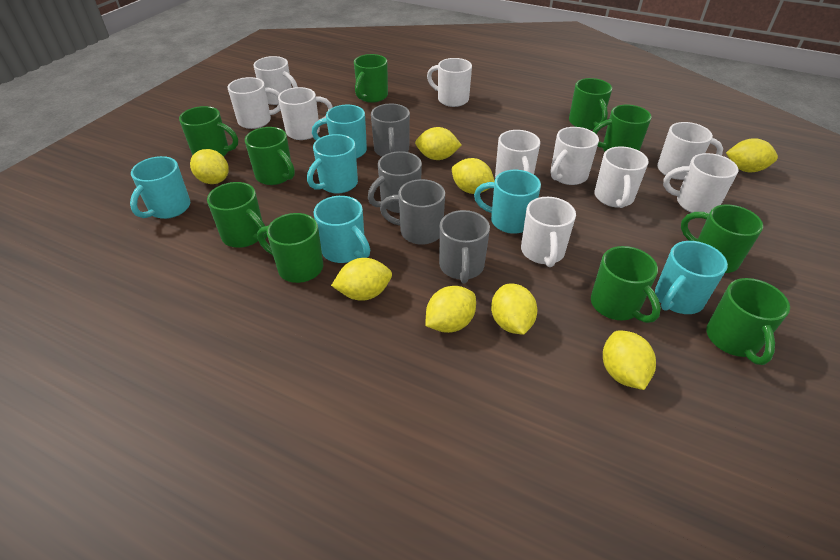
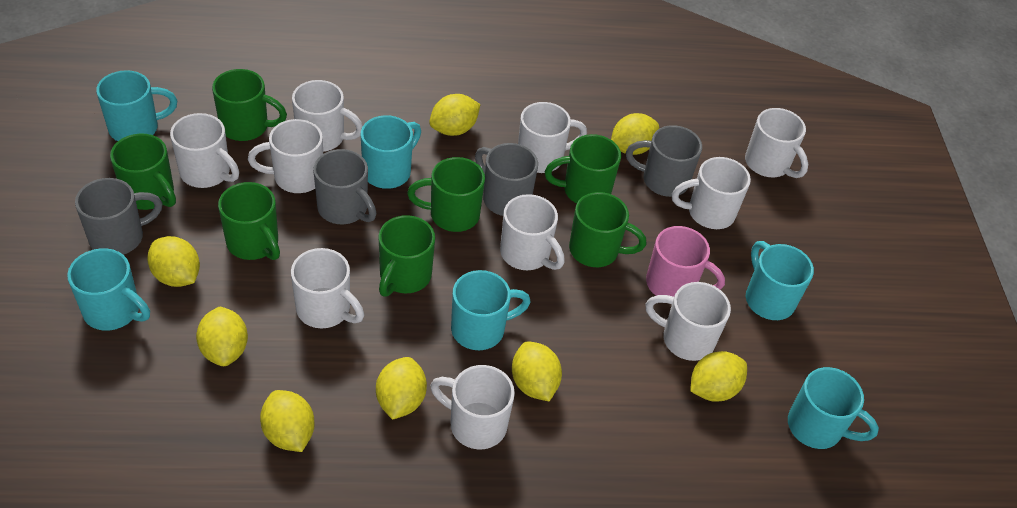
green mug: [179,106,238,156] [207,182,267,248] [245,127,295,185] [257,213,323,283] [354,54,388,103] [569,78,612,130] [591,246,661,323] [593,105,652,152] [681,204,763,273] [706,278,790,365] = 10 -> [110,134,176,210] [212,69,287,141] [218,182,280,260] [378,215,435,297] [407,157,485,232] [544,134,621,203] [569,192,646,267] = 7
pink mug: none = 0 -> [646,226,725,297] = 1

